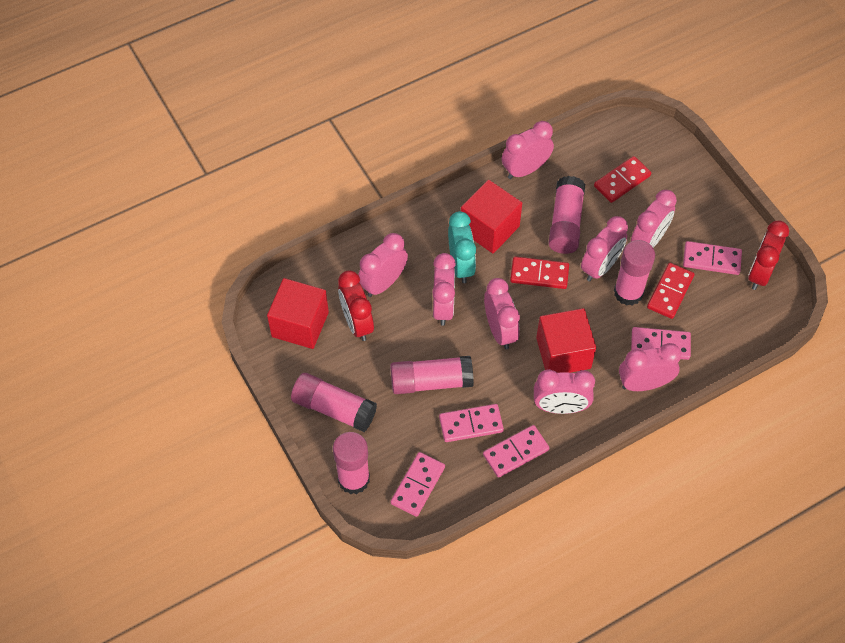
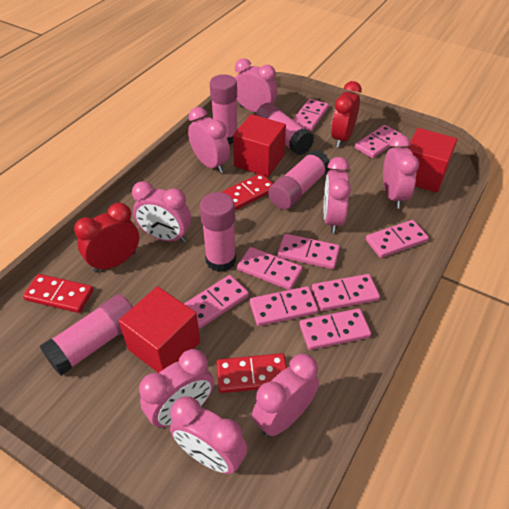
pink domino: [391,452,445,517] [439,404,504,442] [483,425,549,478] [631,327,691,360] [683,241,742,275] = 5 -> [184,275,249,328] [237,247,303,290] [250,286,318,326] [277,234,340,269] [293,99,329,131] [299,308,371,350] [312,274,380,311] [355,125,402,158] [366,220,429,258] = 9
turquoise clock: [448,211,476,283] = 1 -> none = 0

